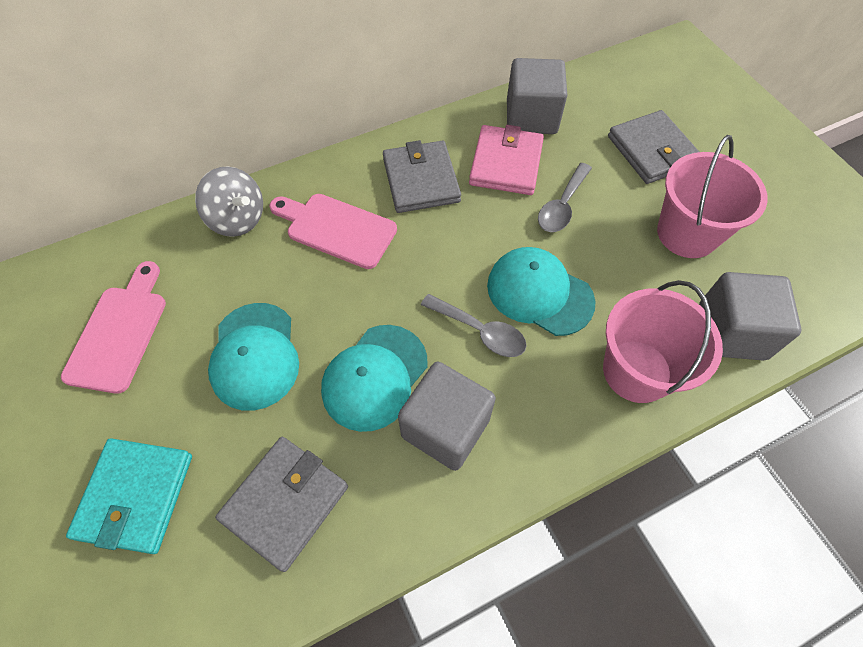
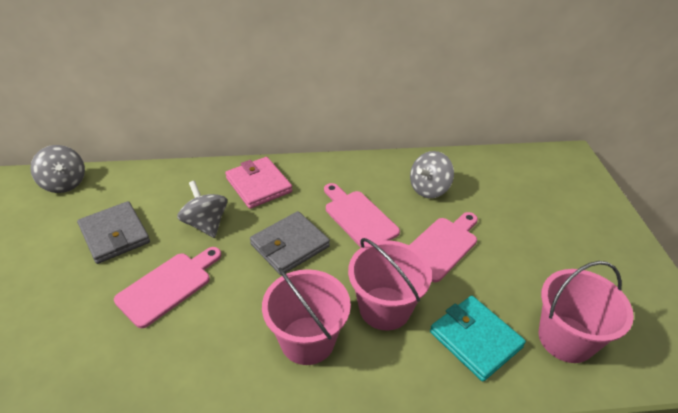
grey cube: [398,362,496,471] [507,58,567,134] [699,272,801,361] = 3 -> none = 0
grey spinning top: [195,167,263,237] = 1 -> [30,145,85,193] [177,180,227,238] [410,151,454,198] = 3
grey spoon: [421,294,526,357] [538,163,592,232] = 2 -> none = 0
grey wallet: [215,437,348,572] [383,140,461,213] [608,110,699,184] = 3 -> [77,201,150,264] [250,211,330,275] = 2
pink bucket: [603,280,723,403] [657,135,768,258] = 2 -> [262,267,351,365] [348,238,432,330] [539,261,634,363] = 3
pink cutting board: [61,261,166,394] [270,194,397,269] = 2 -> [114,247,221,328] [324,183,400,248] [409,212,478,282] = 3
turquoise cap: [208,303,299,411] [321,325,427,432] [487,247,595,336] = 3 -> none = 0

